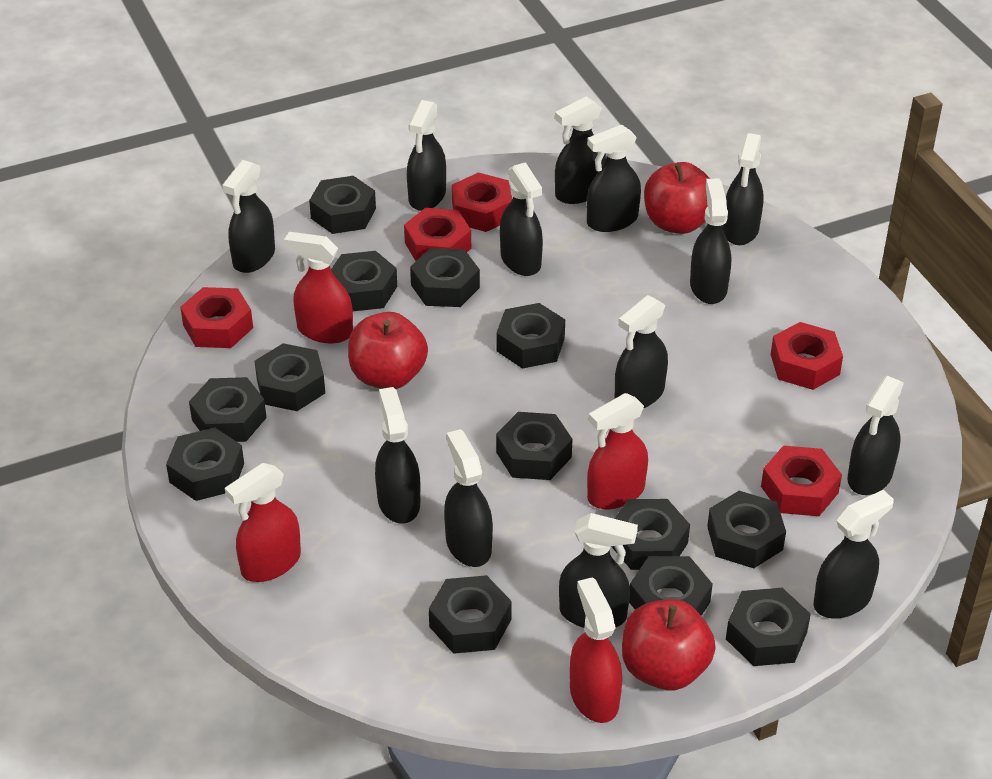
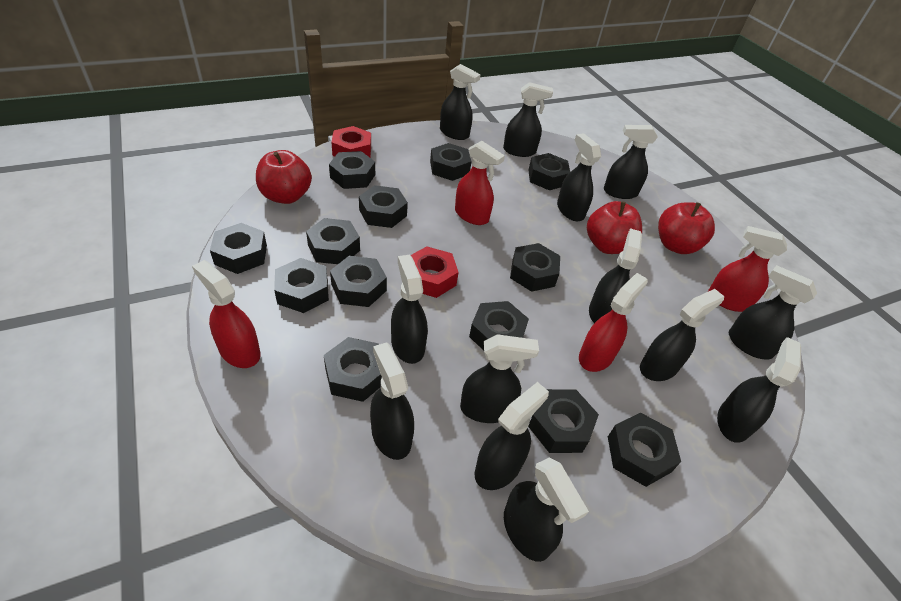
red nut: [180,287,253,348] [404,208,471,261] [452,172,512,232] [761,446,842,516] [771,322,843,390] = 5 -> [332,126,371,157] [411,246,458,298] = 2

